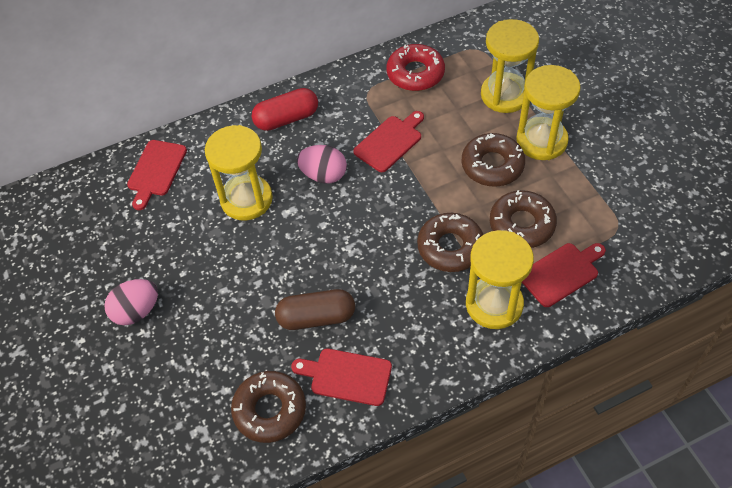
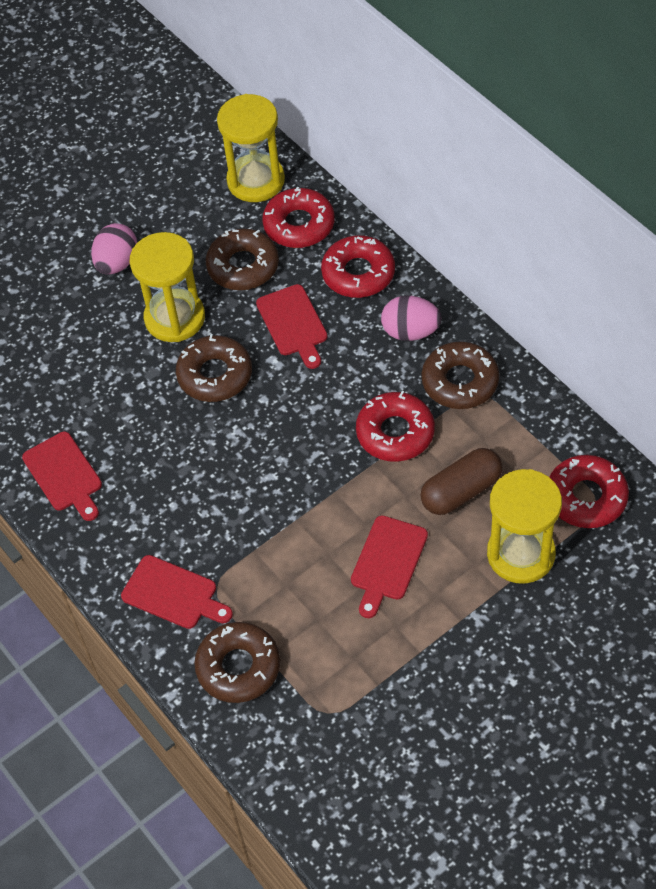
red capsule: [252,88,318,131] = 1 -> none = 0
red donut: [386,44,445,91] = 1 -> [262,187,335,248] [321,235,395,298] [356,391,435,462] [549,455,629,528] = 4
yellow hourglass: [205,125,273,221] [466,230,534,329] [481,19,539,113] [516,65,581,160] = 4 -> [130,232,205,342] [217,94,285,202] [487,469,562,584] = 3

